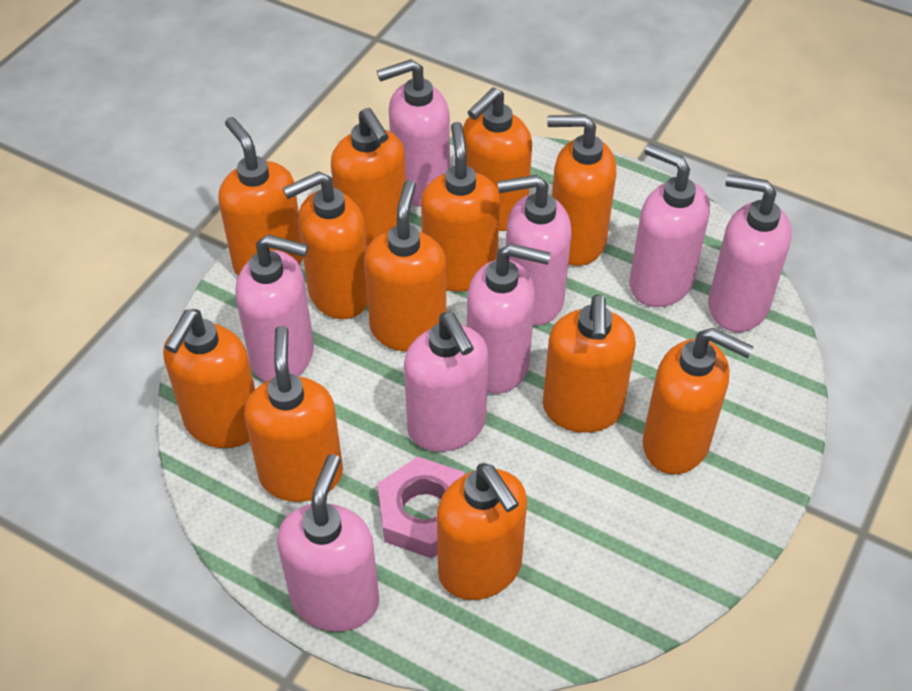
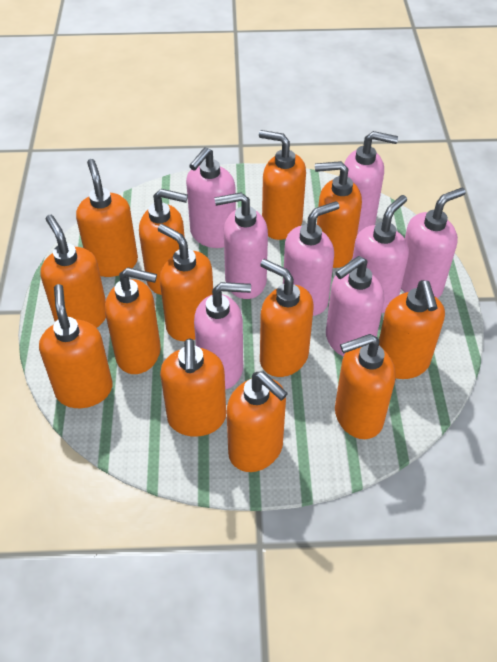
orange soap dispenser: [163,309,255,448] [219,117,303,276] [244,326,343,502] [283,171,368,319] [331,108,406,247] [364,180,446,352] [421,122,500,291] [437,463,527,600] [463,87,532,231] [543,294,636,433] [547,115,616,266] [643,328,754,474] = 12 -> [39,284,113,408] [40,215,106,328] [76,159,138,277] [105,267,161,374] [139,189,188,295] [158,224,213,341] [160,338,226,437] [227,371,288,472] [259,130,306,240] [260,259,314,377] [315,161,362,268] [335,334,395,439] [379,280,445,379] = 13
pink nut: [377,456,465,559] = 1 -> none = 0

